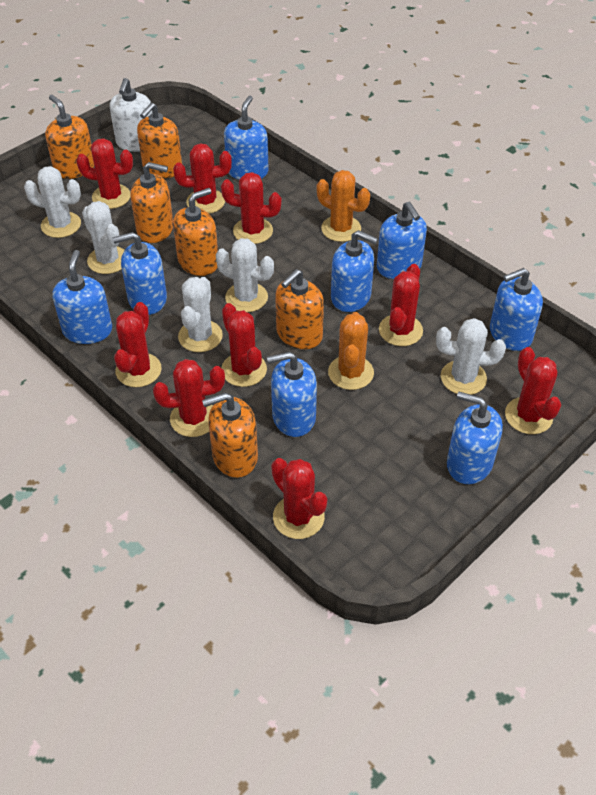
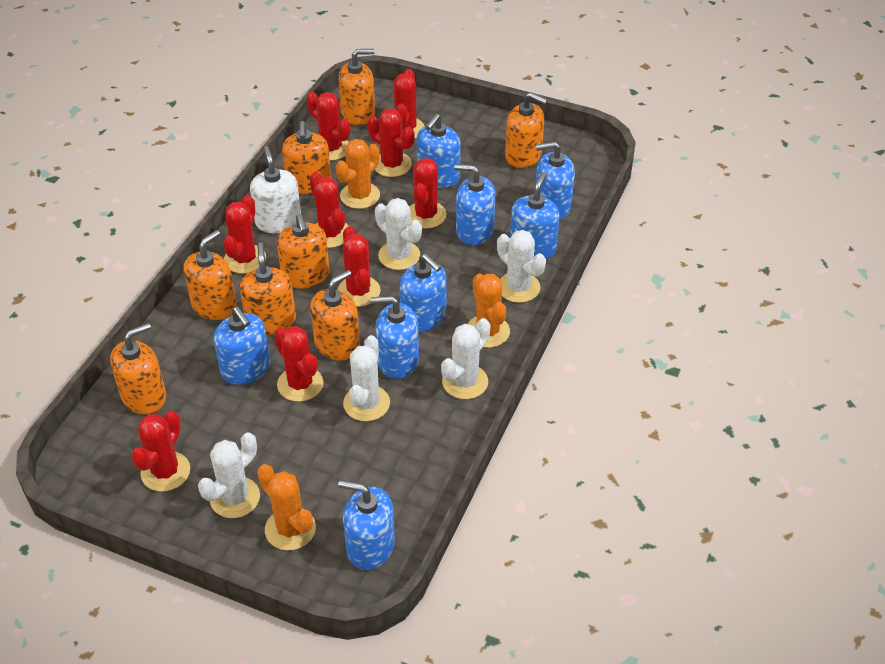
orange cactus: [317,170,370,242] [328,312,374,390] = 2 -> [257,464,316,551] [335,139,380,209] [467,273,510,348] = 3
orange soap dispenser: [45,95,94,179] [131,162,173,243] [137,103,182,178] [173,188,218,276] [202,392,258,478] [275,269,324,349] = 6 -> [110,323,166,414] [184,230,237,320] [240,243,296,335] [277,213,330,289] [282,121,331,194] [310,270,360,361] [338,49,375,125] [505,92,547,168] = 8

